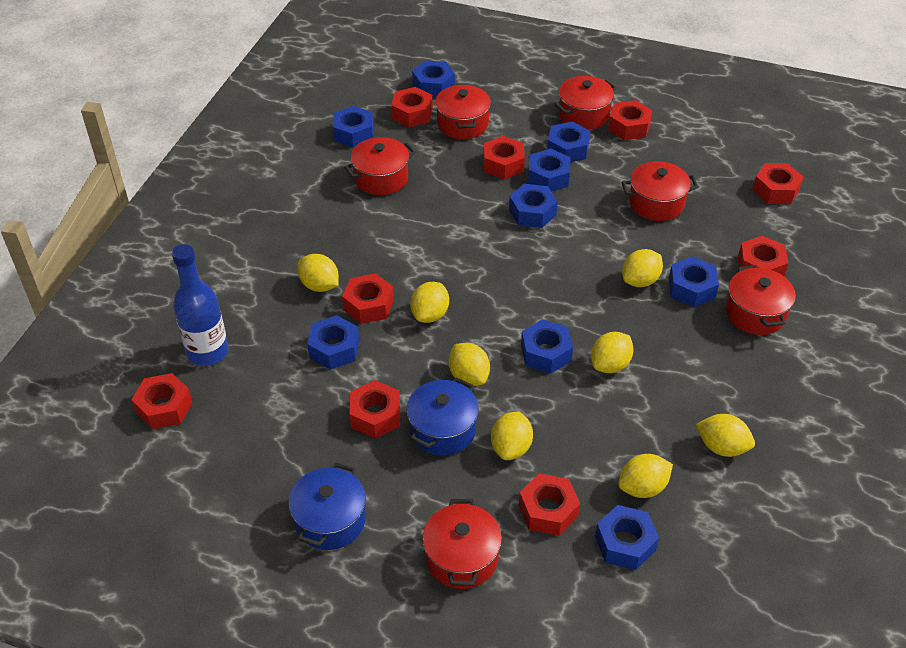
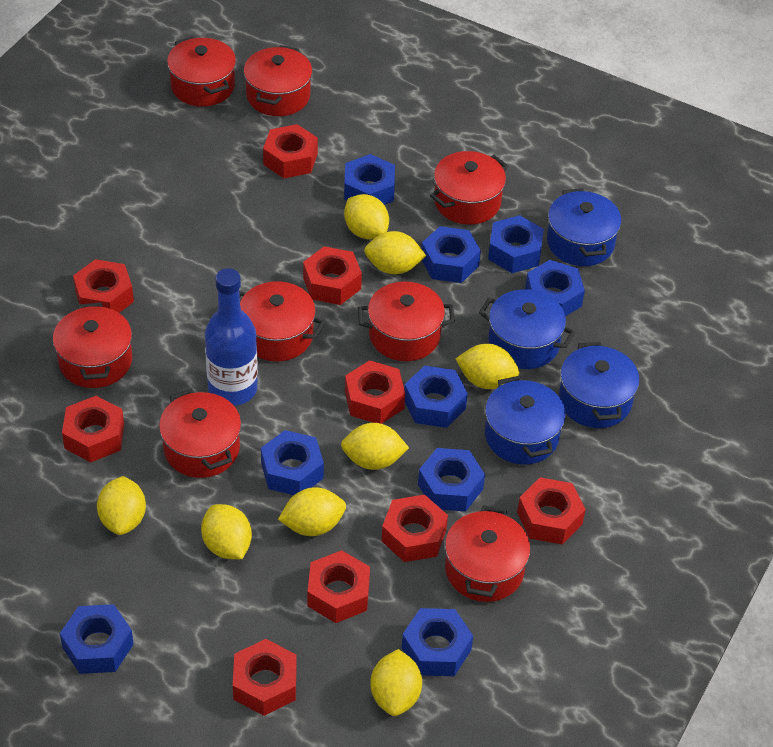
blue pot: [289,463,366,550] [407,377,479,456] = 2 -> [479,289,576,369] [485,376,566,465] [547,188,621,266] [559,342,640,428] = 4
red pot: [344,137,416,195] [423,499,502,589] [435,84,491,139] [555,76,617,130] [622,161,698,221] [725,265,796,335] = 6 -> [53,303,132,388] [159,389,241,478] [167,36,236,107] [239,281,325,362] [244,45,312,116] [358,282,455,361] [430,151,508,225] [445,505,530,602] = 8

